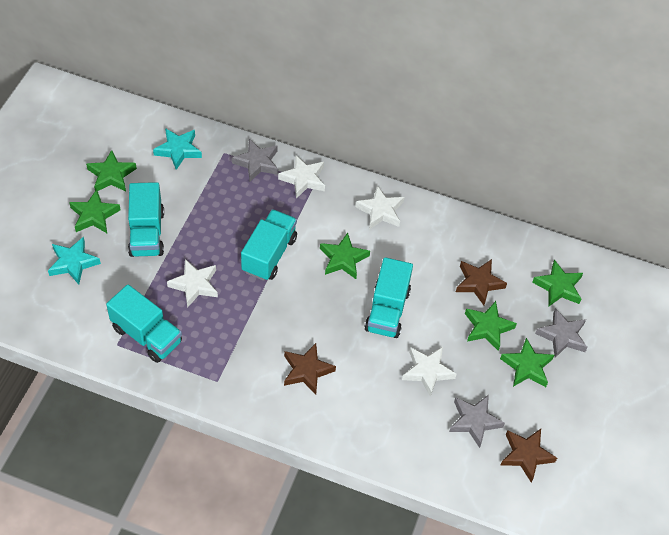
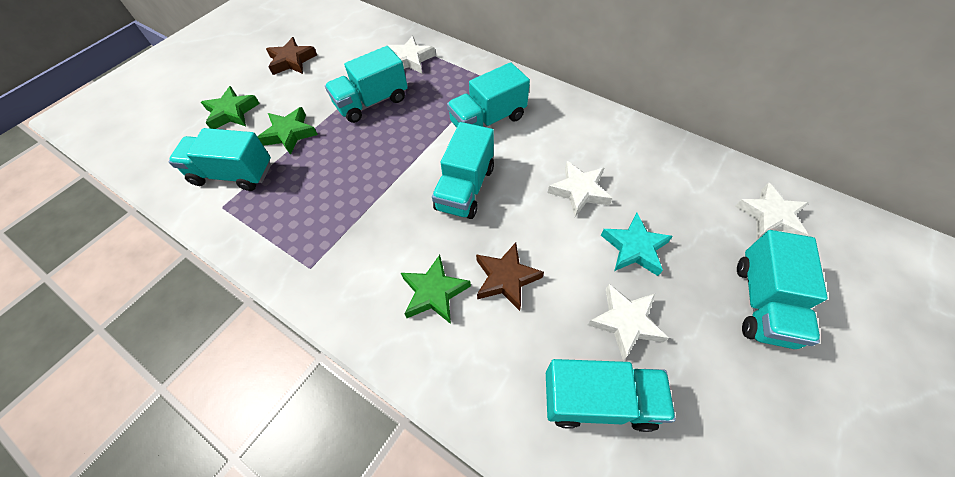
brown star: [284,343,336,395] [456,259,507,305] [501,429,557,483] = 3 -> [266,37,317,75] [476,242,544,311] = 2
green star: [69,189,120,233] [86,150,137,192] [320,233,370,279] [465,301,517,351] [500,338,554,387] [532,260,583,306] = 6 -> [201,86,260,129] [258,107,318,155] [401,255,471,324] = 3
grey star: [232,139,278,182] [449,395,505,448] [535,308,588,358] = 3 -> none = 0
turquoise star: [48,237,101,285] [153,128,202,170] = 2 -> [601,213,673,276] = 1
turquoise truck: [106,284,182,363] [128,182,164,257] [241,209,297,281] [365,257,413,338] = 4 -> [169,128,271,191] [325,46,408,123] [432,122,494,219] [447,62,530,127] [546,359,676,432] [737,230,828,349] = 6

